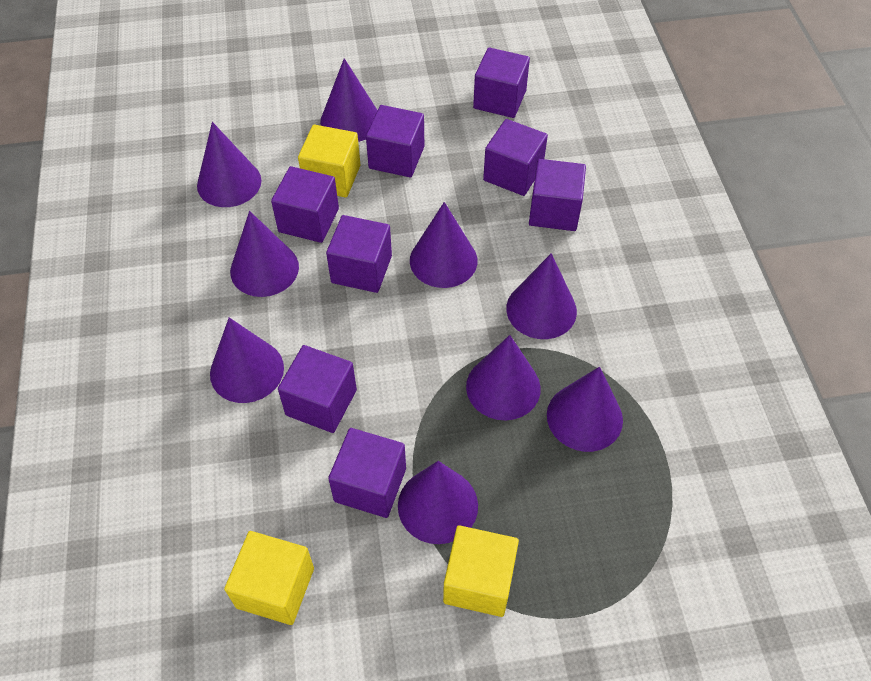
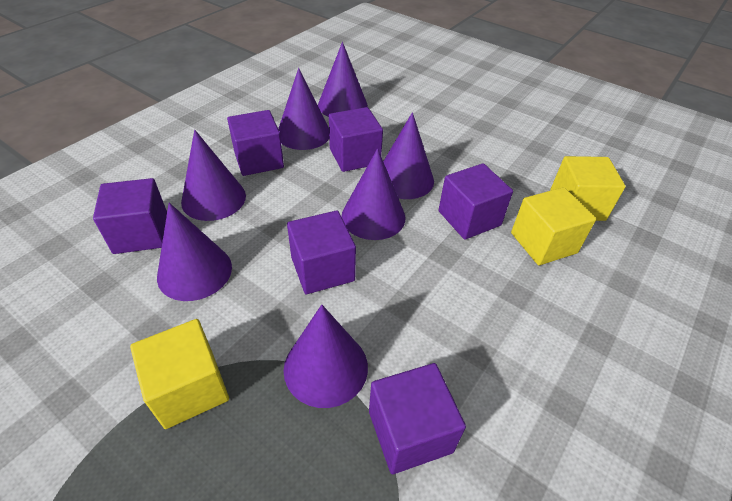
purple cone: [197,122,261,207] [210,318,284,403] [230,211,299,297] [320,58,377,142] [398,461,478,544] [410,202,477,288] [466,335,541,420] [506,253,577,339] [547,367,623,452] = 9 -> [157,203,232,301] [181,130,246,221] [278,68,329,150] [283,305,368,408] [318,42,368,117] [341,148,405,240] [383,112,434,199] = 7
purple cube: [271,166,339,243] [278,345,357,433] [326,215,392,293] [328,428,406,518] [366,105,424,177] [473,47,530,118] [483,119,548,196] [529,159,586,231] = 8 -> [93,178,167,254] [227,110,284,176] [287,210,356,294] [329,107,383,172] [369,363,466,474] [439,163,513,240] = 6

